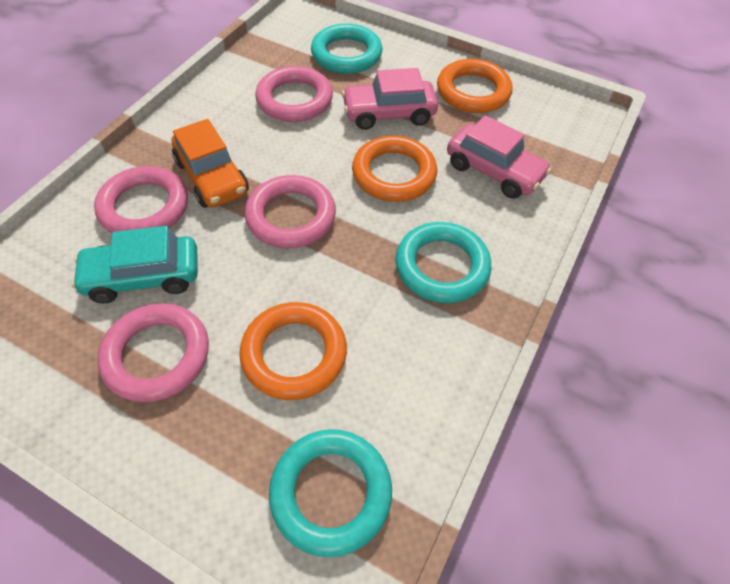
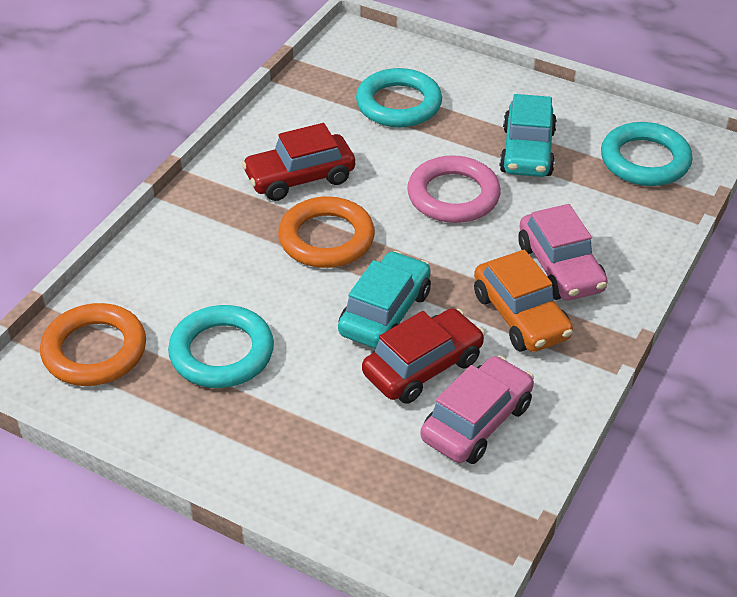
orange ring: [239,302,347,400] [352,135,437,202] [437,59,512,113] = 3 -> [40,303,146,386] [278,196,375,268] = 2
pink ring: [94,166,188,233] [97,303,209,402] [245,175,336,248] [255,66,333,122] = 4 -> [407,155,501,223] = 1
red car: none = 0 -> [242,123,355,201] [362,308,485,404] = 2
turquoise car: [71,226,198,303] = 1 -> [338,251,431,349] [499,94,557,177] = 2

